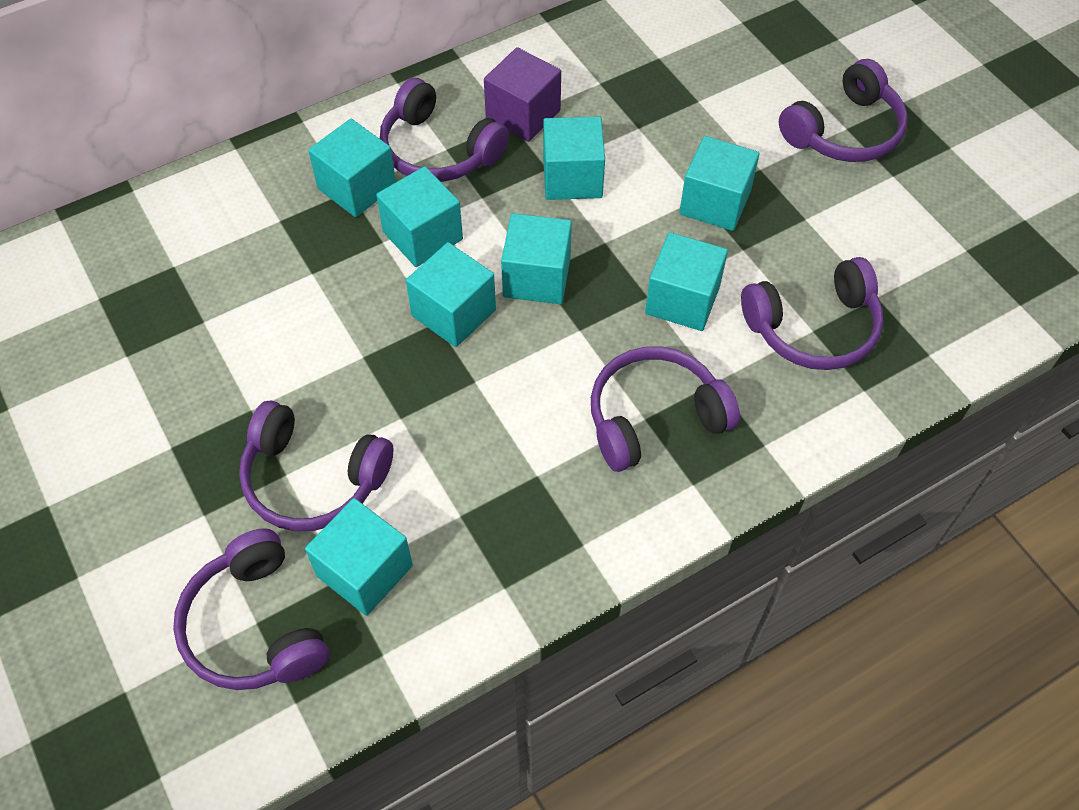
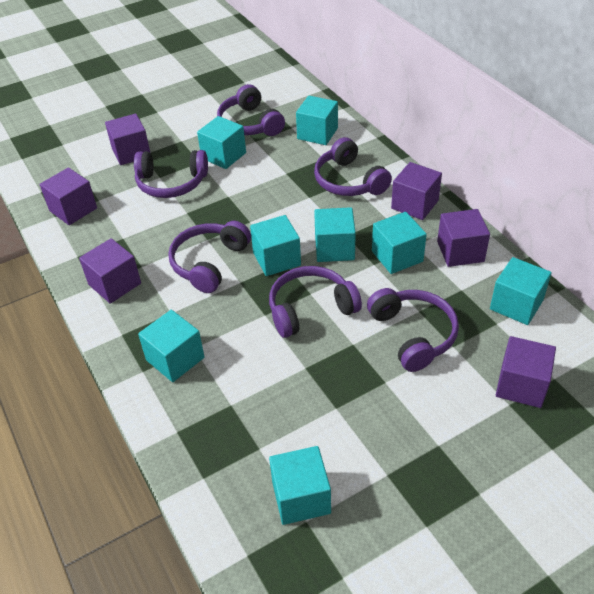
purple cube: [484,47,561,142] = 1 -> [40,168,97,225] [79,238,141,304] [105,114,150,165] [391,162,442,220] [437,209,490,267] [496,336,556,408] = 6

